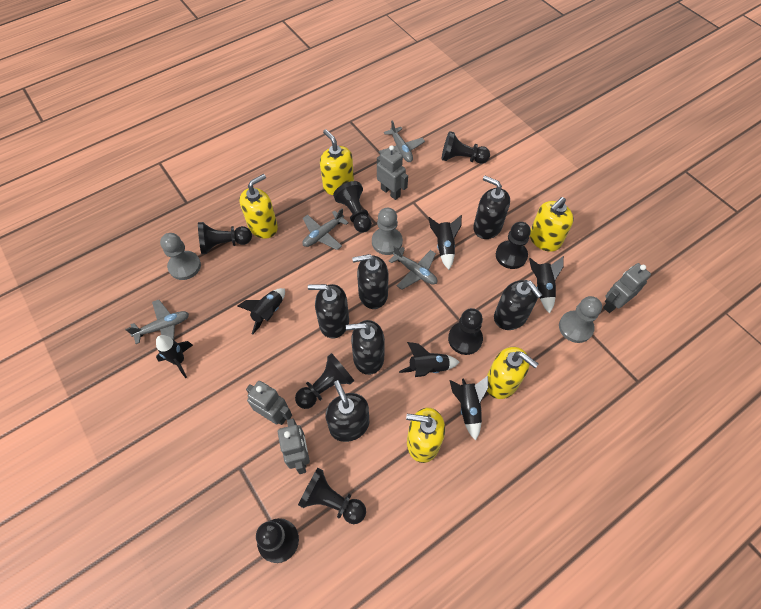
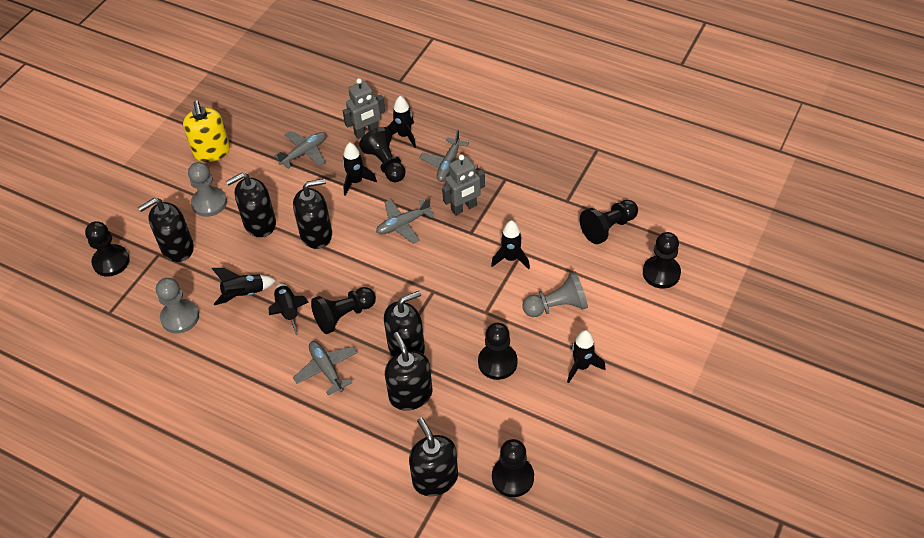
black pawn: [198,222,252,254] [256,518,299,563] [295,353,354,409] [298,468,366,524] [333,181,372,233] [442,131,490,164] [448,308,483,355] [496,222,531,269] = 8 -> [85,221,130,276] [311,287,376,334] [359,127,406,182] [478,323,518,380] [492,439,534,497] [580,200,638,244] [643,232,681,289] = 7
grey robot: [246,381,292,425] [278,418,310,474] [377,145,408,200] [603,263,651,313] = 4 -> [343,78,385,139] [442,155,485,215] = 2
yellow soap dispenser: [239,174,278,239] [320,129,354,195] [406,408,445,463] [486,347,538,399] [530,197,574,252] = 5 -> [183,101,230,162] = 1

